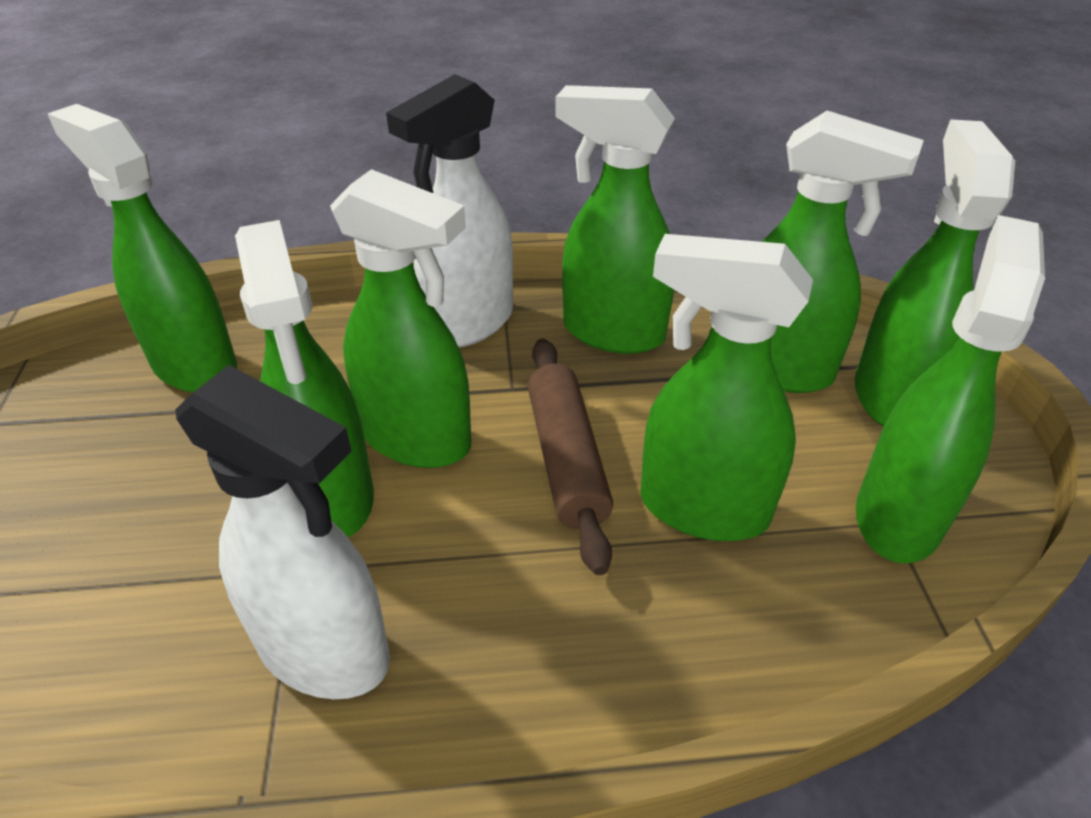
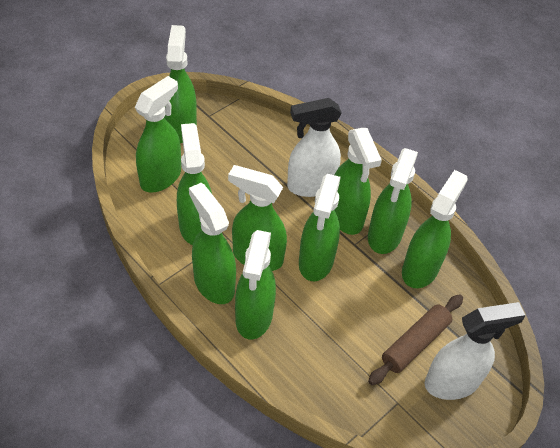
green spray bottle: [48,104,237,393] [235,220,374,537] [330,169,471,468] [555,85,675,354] [640,234,813,541] [762,111,924,393] [855,119,1015,427] [856,215,1045,563] = 8 -> [135,76,181,193] [164,25,197,143] [177,123,212,245] [189,183,236,304] [228,165,287,271] [235,230,276,340] [299,174,341,281] [335,128,382,235] [368,148,418,254] [402,170,468,288] = 10

